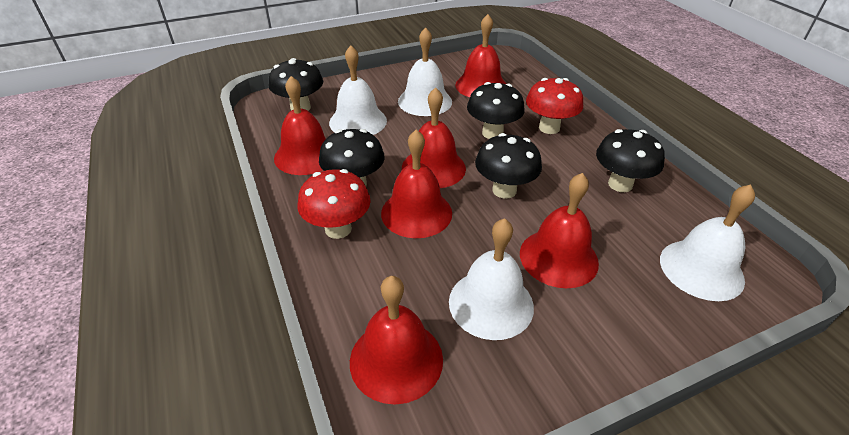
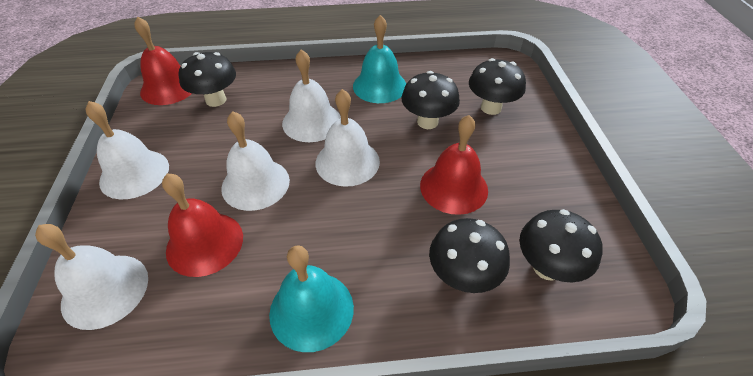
red bell: [274,76,326,175] [350,276,443,405] [381,129,452,238] [402,87,466,188] [455,14,506,97] [520,173,599,288] = 6 -> [134,16,192,105] [162,174,243,277] [420,115,488,215] = 3
red mushroom: [297,169,371,239] [526,78,583,134] = 2 -> none = 0
turquoise bell: none = 0 -> [269,245,354,352] [353,15,406,103] = 2
white bell: [329,45,387,135] [398,27,452,116] [449,218,534,340] [660,184,755,301] = 4 -> [35,224,148,330] [85,101,169,199] [221,111,290,211] [282,49,341,142] [316,89,380,187] = 5

